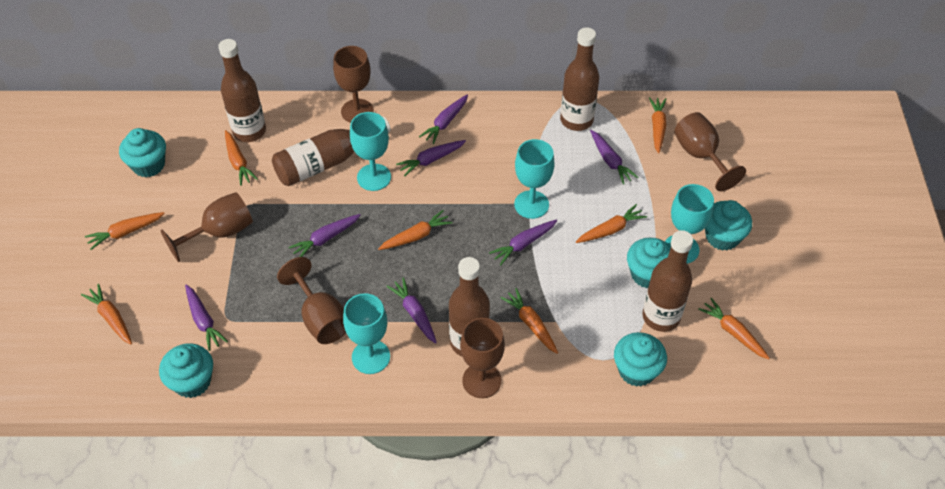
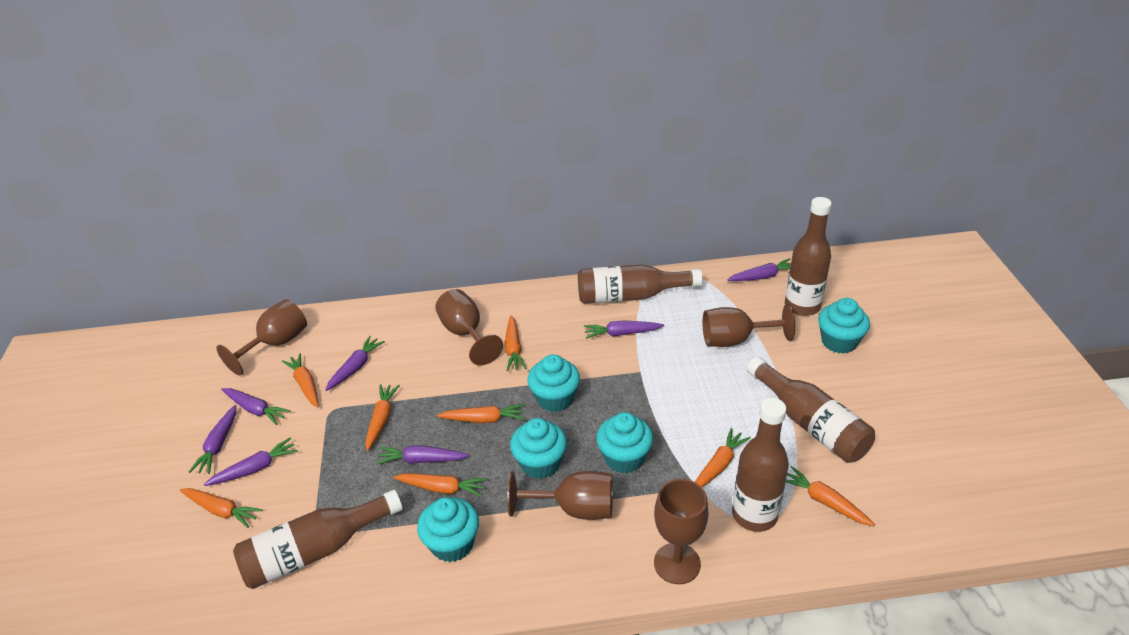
turquoise goblet: [343,293,390,374] [350,112,391,191] [514,139,555,219] [665,184,714,264] = 4 -> none = 0

